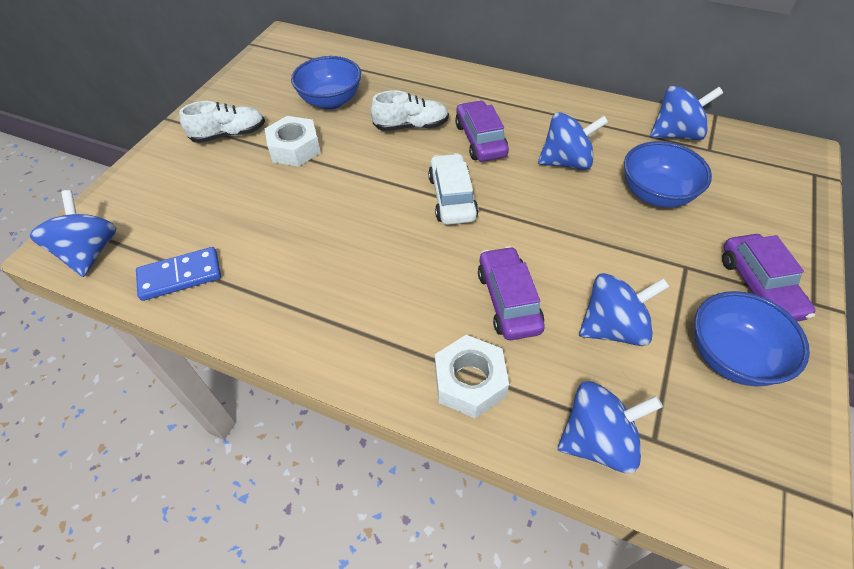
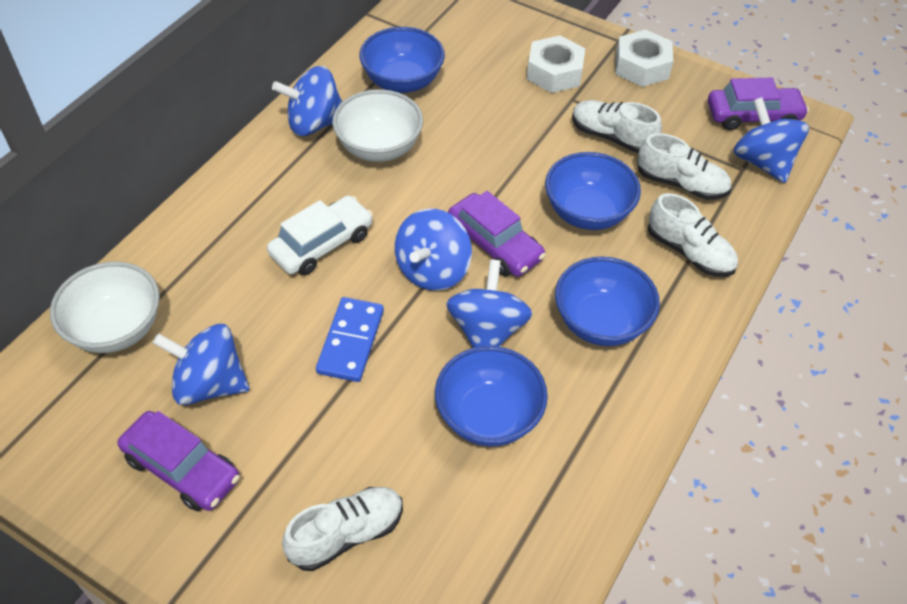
blue bowl: [291,56,361,110] [624,141,712,208] [694,291,810,386] = 3 -> [359,27,445,93] [435,346,548,447] [545,152,641,230] [555,256,660,346] = 4
white bowl: none = 0 -> [50,262,160,353] [332,89,423,162] = 2
white shoe: [179,101,265,143] [371,90,449,131] = 2 -> [282,487,403,571] [572,100,662,153] [637,133,731,200] [648,193,738,277] = 4

